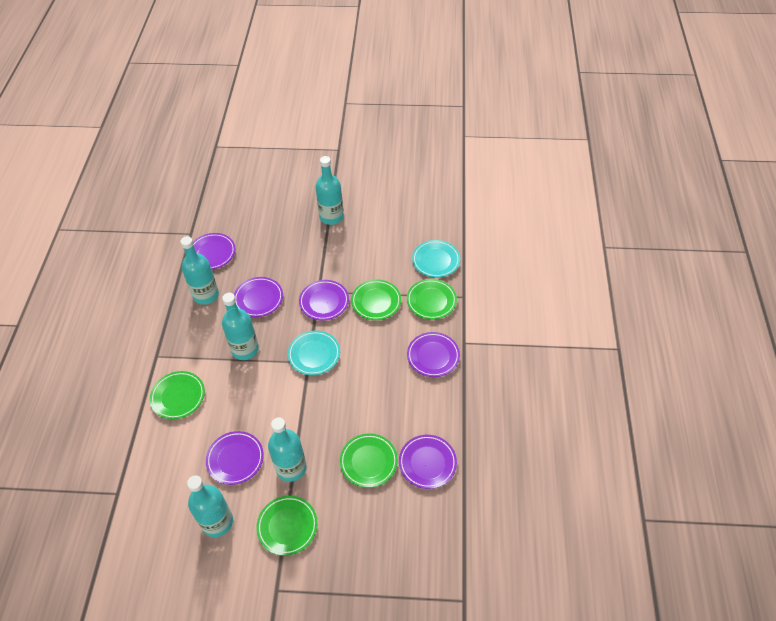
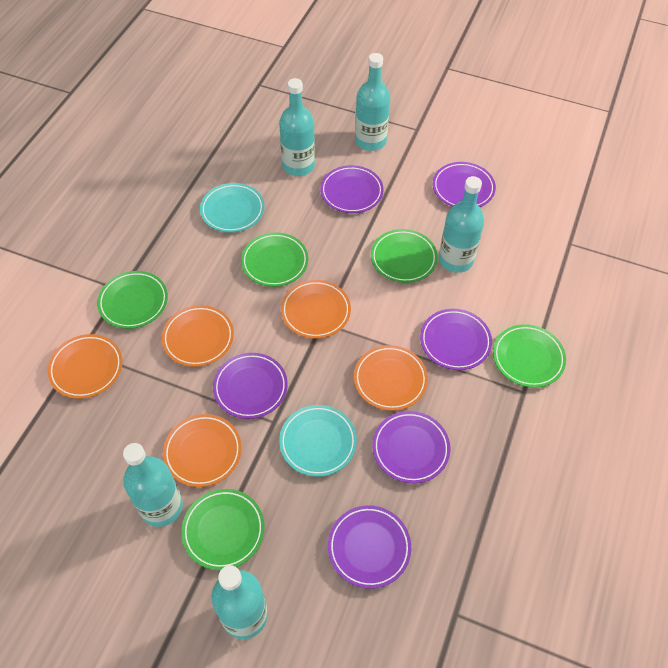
orange plate: none = 0 -> [47,334,122,399] [162,305,234,367] [163,414,242,487] [281,280,351,339] [354,345,428,411] = 5

